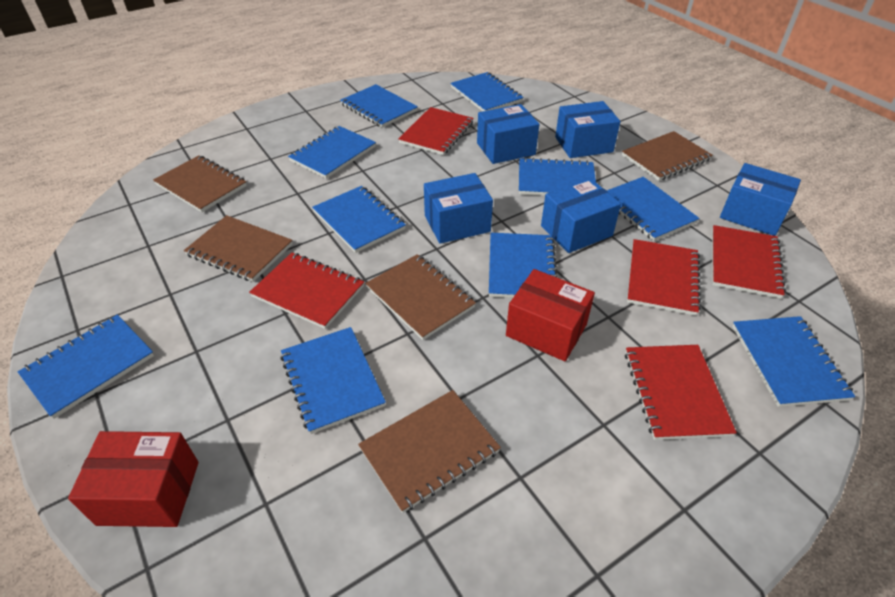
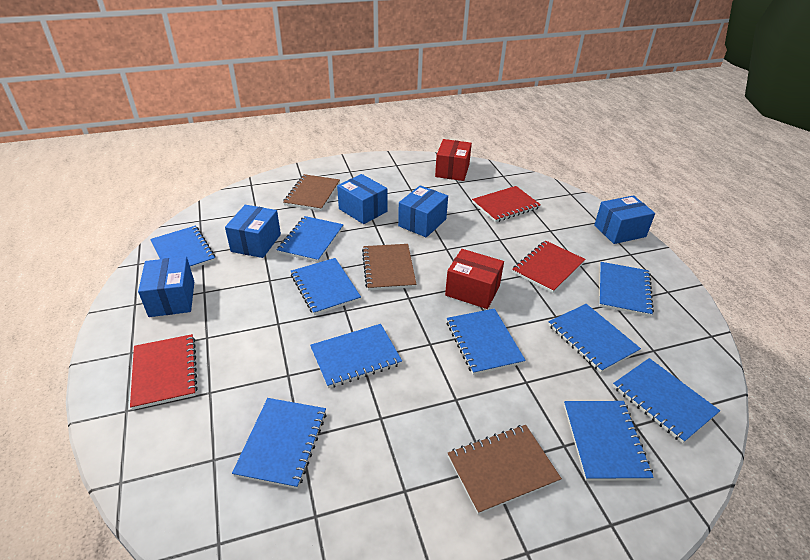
brown notebook: [153,155,247,212] [184,215,292,282] [358,390,501,513] [365,254,476,340] [622,131,713,181] = 5 -> [283,174,340,211] [362,244,416,291] [448,425,562,515] = 3
red notebook: [249,252,364,329] [398,107,474,155] [625,345,737,440] [627,239,701,316] [712,225,786,299] = 5 -> [130,334,198,410] [472,186,541,222] [512,240,586,293] = 3

